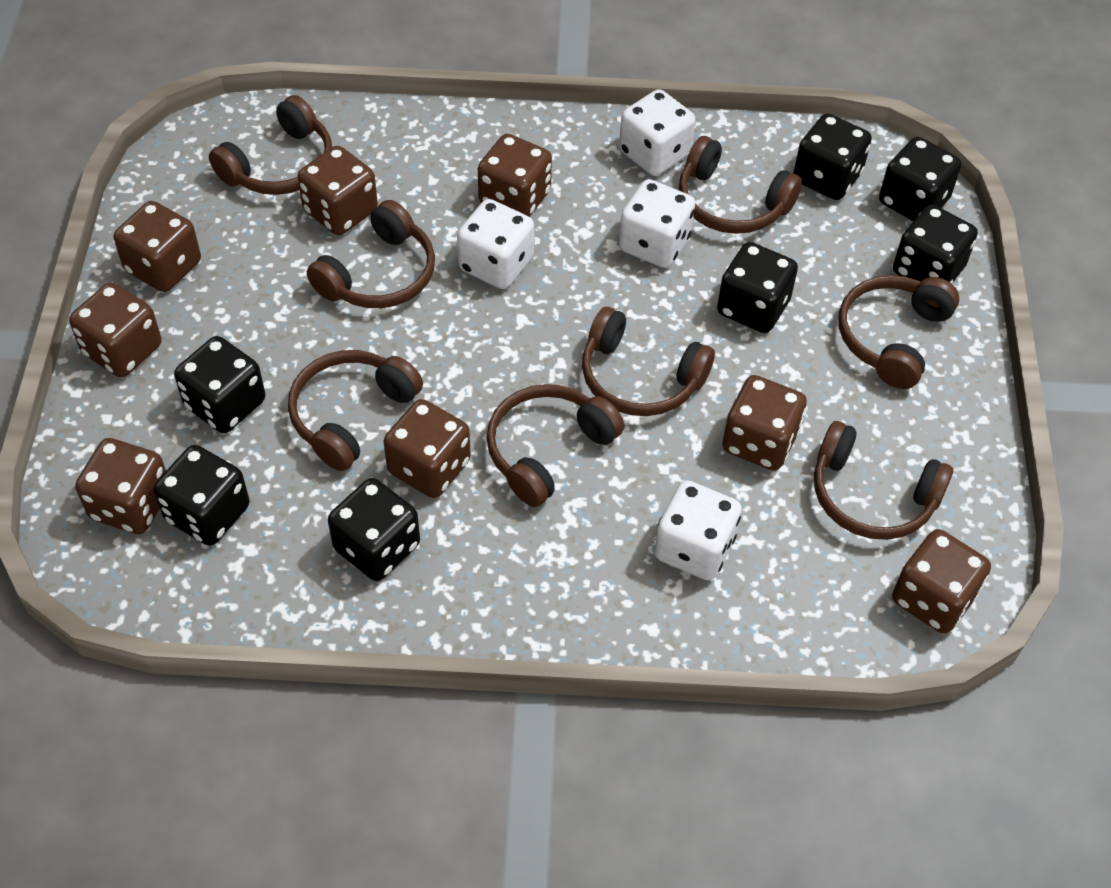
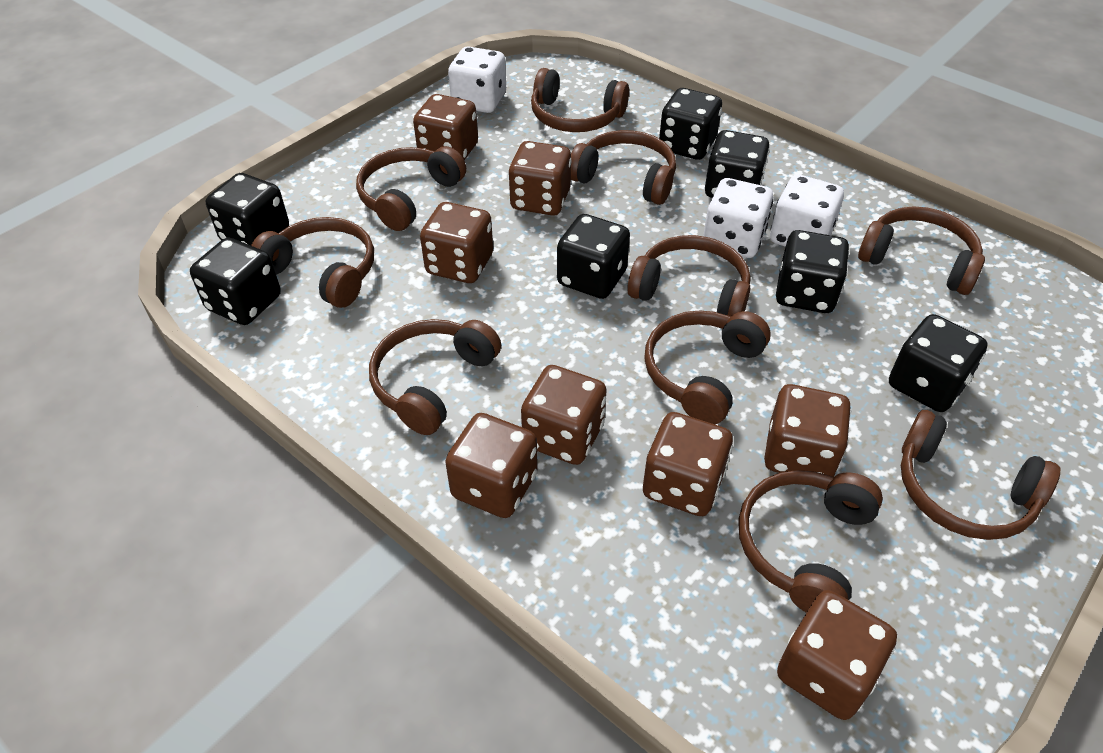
brown headphones: [209,95,332,195] [288,350,423,471] [307,200,435,308] [487,384,624,507] [582,307,715,416] [679,136,802,234] [814,421,953,540] [839,275,959,389] = 8 -> [251,217,374,308] [356,146,466,231] [369,319,501,435] [531,68,629,132] [571,130,676,205] [627,235,751,317] [644,311,771,424] [738,470,883,613] [858,206,985,295] [901,410,1060,540] = 10
white dice: [457,199,534,289] [619,89,696,176] [619,179,695,268] [654,480,742,580] = 4 -> [448,46,506,113] [703,178,773,258] [770,175,844,247] = 3

